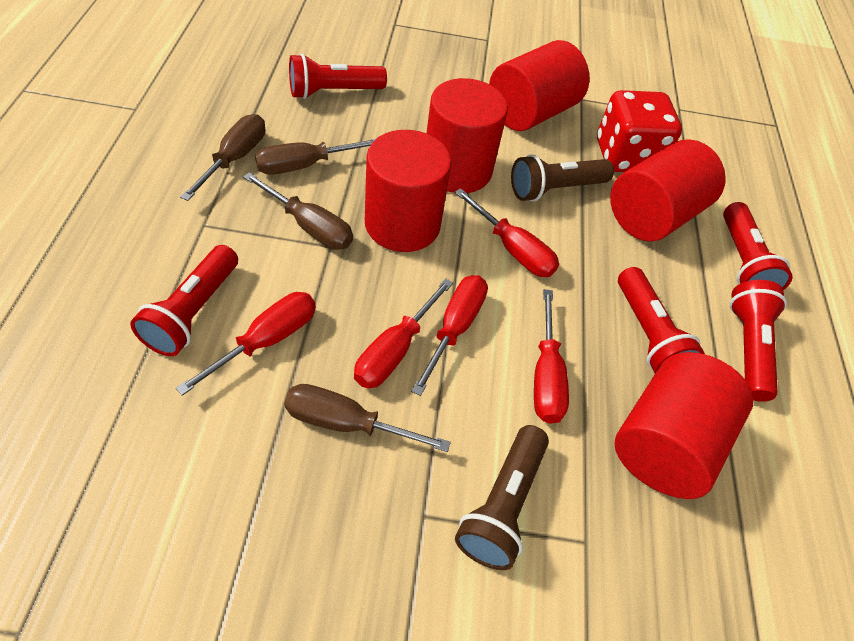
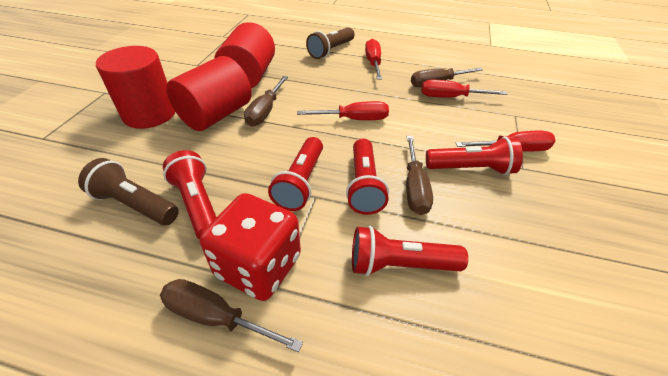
red cylinder: [365,130,452,252] [427,78,508,193] [489,40,589,131] [610,139,726,241] [615,352,753,499] = 5 -> [96,46,175,129] [166,56,252,131] [214,22,275,88] = 3
red screwdriver: [176,292,316,396] [354,278,453,389] [411,275,488,396] [455,188,559,277] [534,289,569,424] = 5 -> [297,101,389,120] [365,39,382,80] [421,80,508,98] [456,131,555,151] = 4

